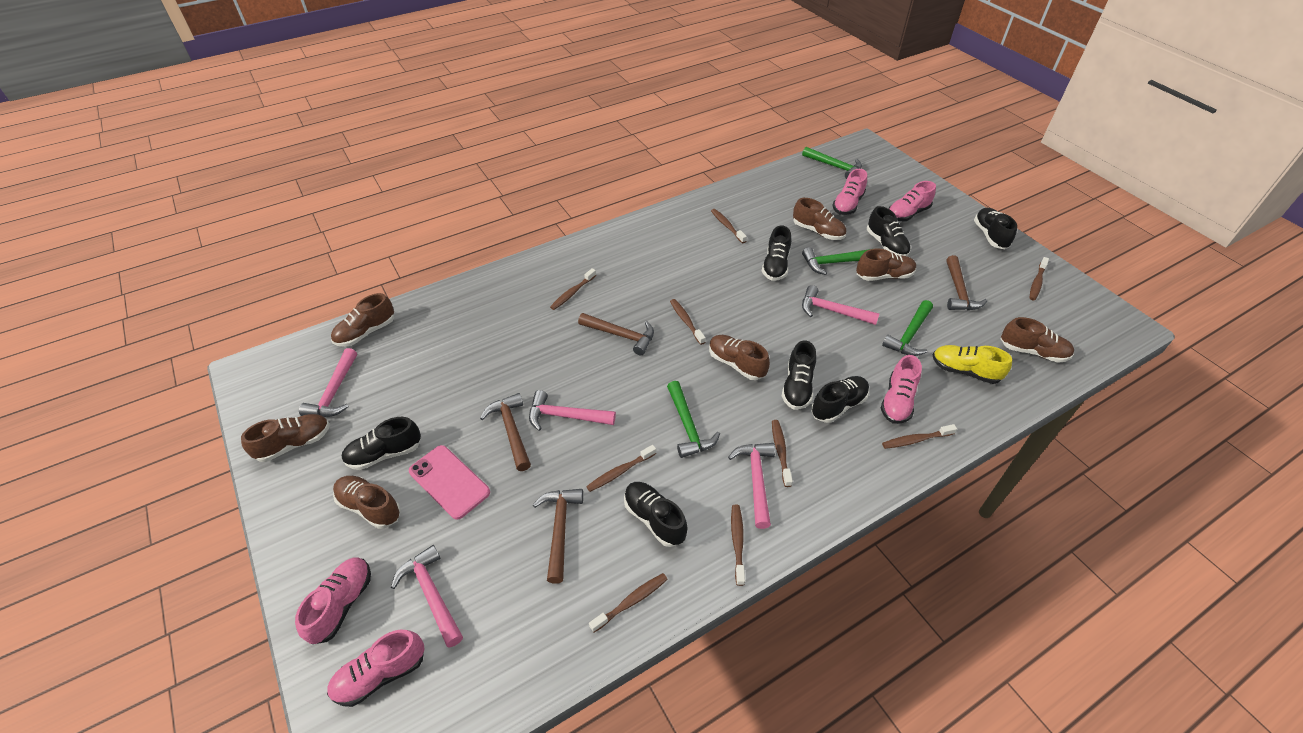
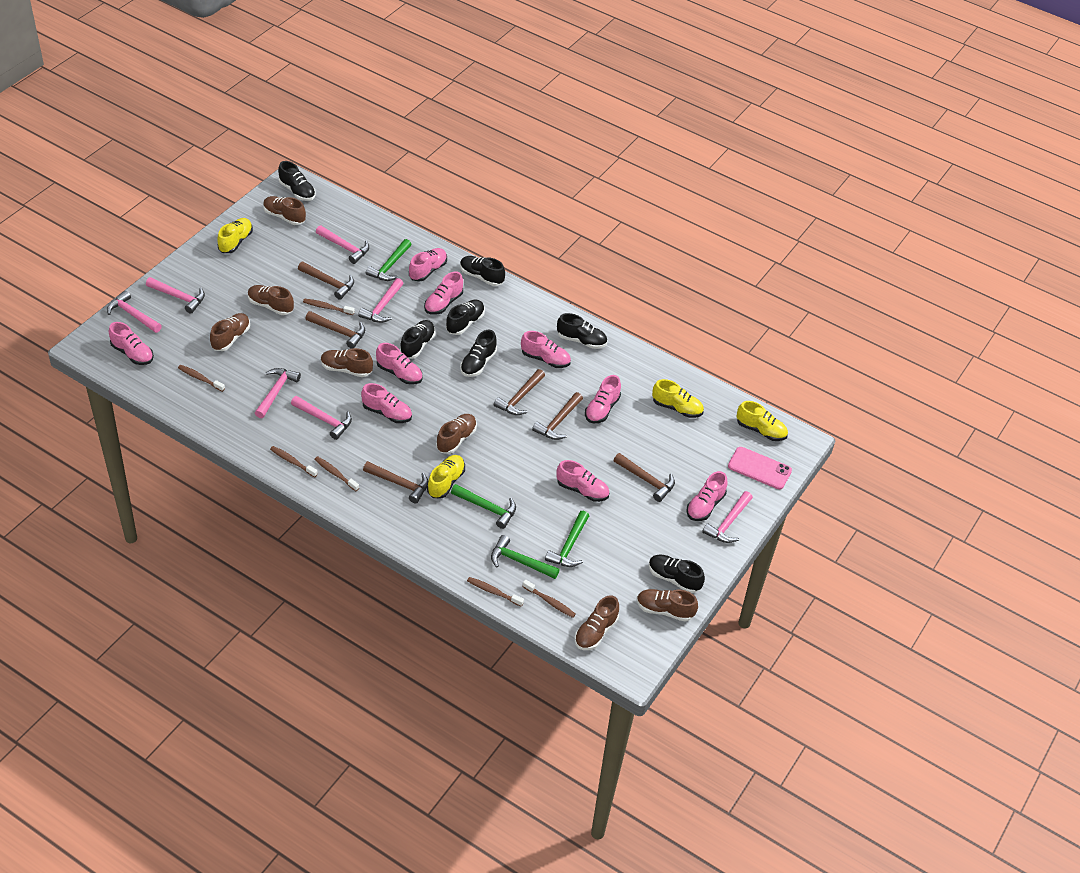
brown hammer: [480,393,531,471] [533,489,583,584] [578,313,654,355] [946,255,987,310] = 4 -> [298,262,354,300] [306,311,365,349] [363,461,428,504] [494,369,545,415] [532,392,583,440] [614,453,675,502] = 6
brown toothbrush: [550,268,596,310] [586,445,656,492] [589,573,668,632] [670,299,706,345] [711,209,747,243] [731,505,745,586] [772,420,793,487] [882,424,957,449] [1029,257,1049,300] = 9 -> [178,365,225,392] [270,446,318,477] [303,299,355,315] [314,456,359,491] [467,577,524,606] [522,580,576,618] = 6
pink hammer: [299,348,357,417] [391,545,463,648] [529,390,616,431] [728,443,775,529] [802,285,879,325] = 5 -> [107,290,162,333] [146,277,205,314] [255,368,301,418] [291,396,352,440] [316,225,369,264] [358,278,404,323] [702,491,753,543] = 7
pink shoe: [295,557,371,644] [327,630,425,707] [833,169,867,215] [881,355,922,424] [889,181,936,221] = 5 -> [109,322,154,365] [361,383,412,423] [376,343,422,385] [409,248,447,282] [424,272,463,315] [521,331,571,368] [556,460,609,502] [585,375,621,423] [686,471,727,521] = 9
yellow shoe: [933,345,1012,384] = 1 -> [217,218,253,253] [427,455,465,498] [652,379,704,418] [737,401,788,441] = 4

